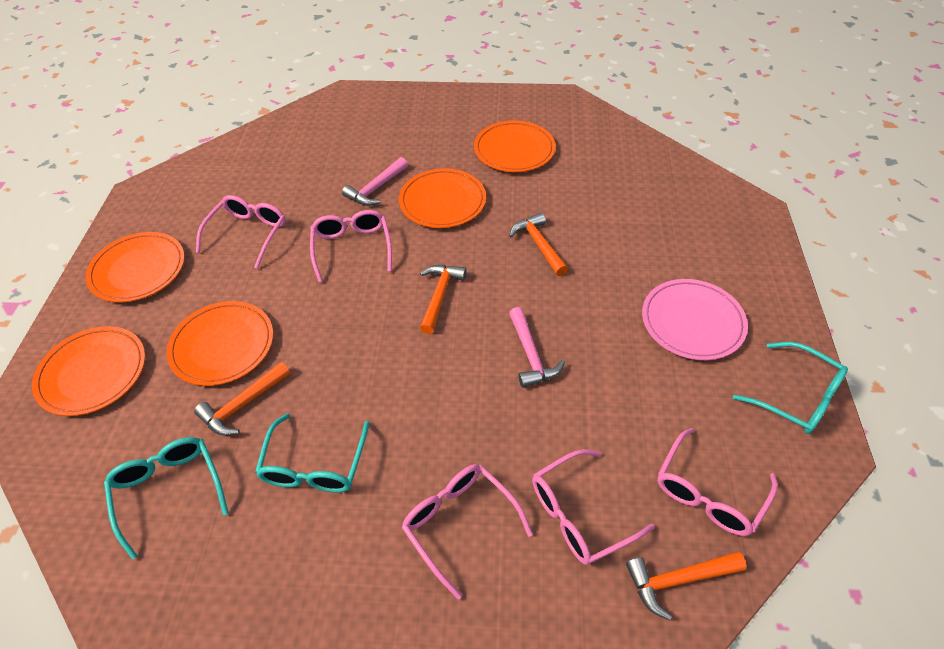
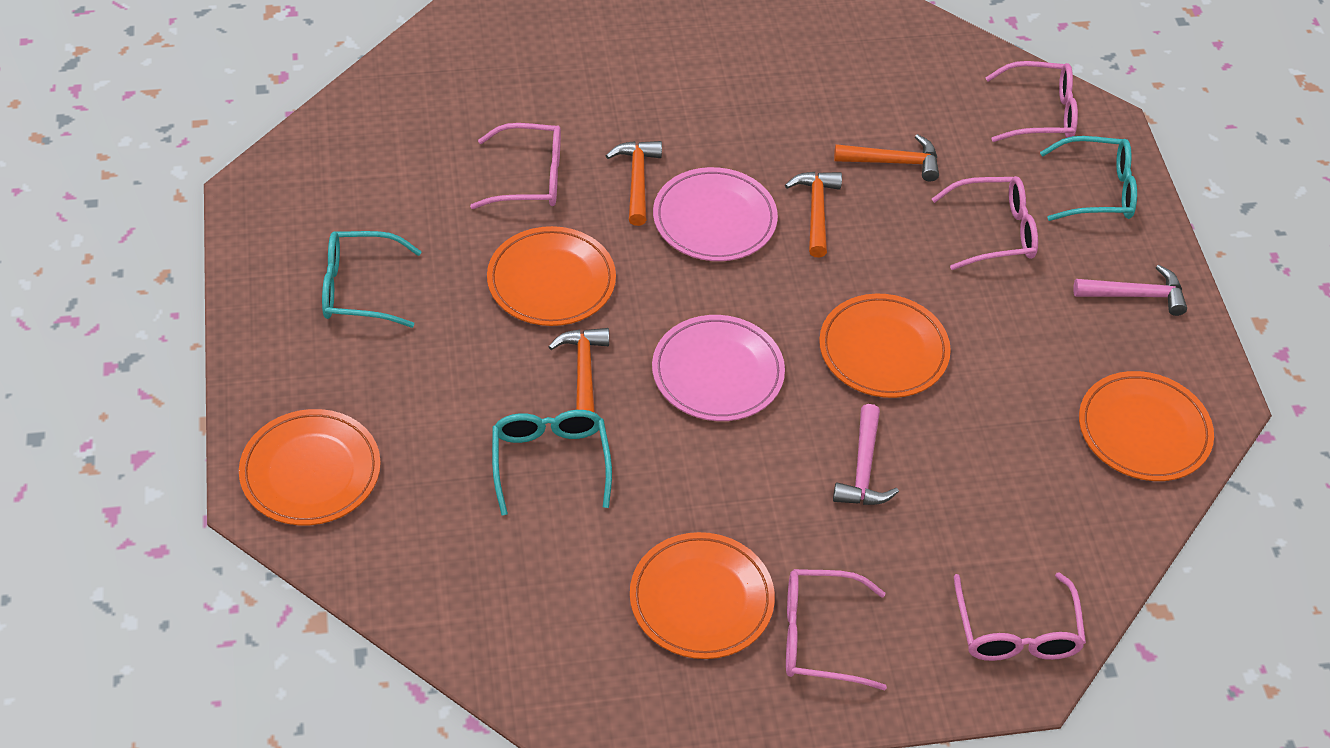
pink plate: [642,279,748,360] = 1 -> [652,315,785,421] [653,167,778,261] = 2

